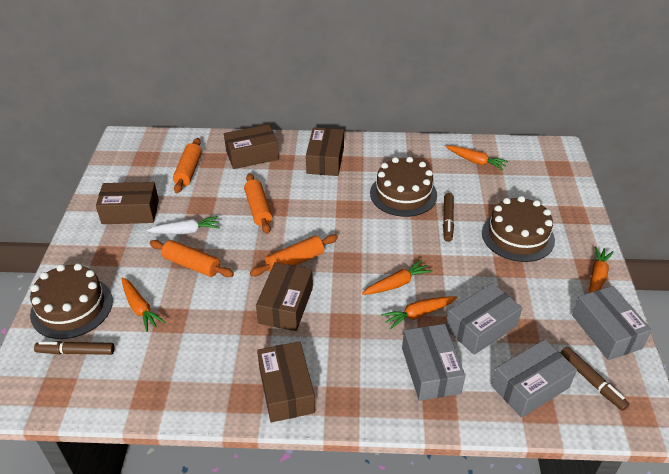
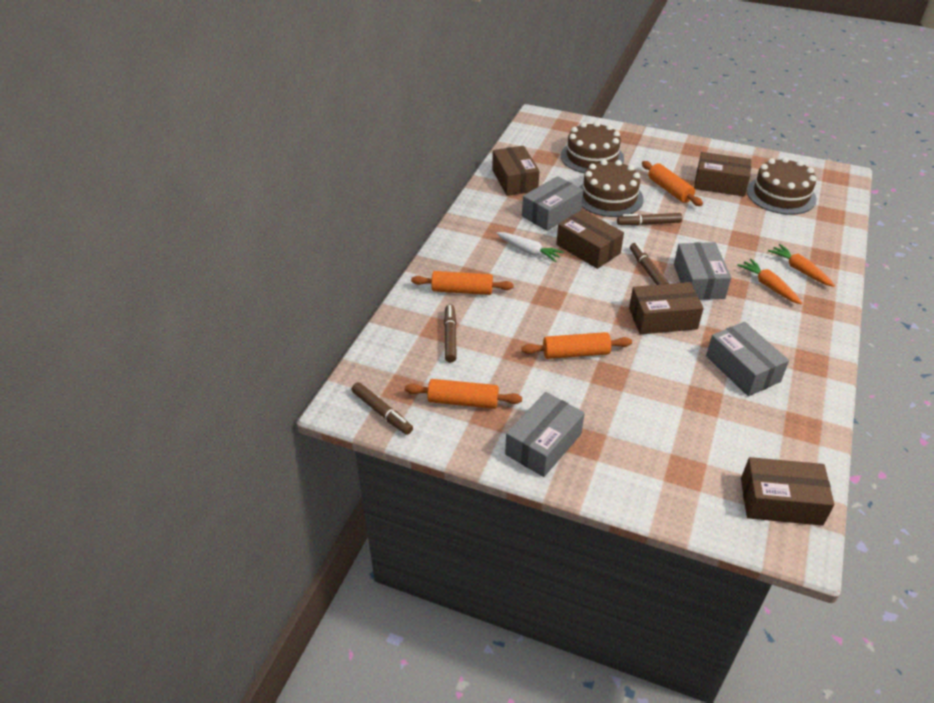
brown marker: [34,341,115,355] [443,193,454,242] [561,347,629,411] = 3 -> [352,382,413,435] [444,305,457,362] [617,213,682,225] [630,243,669,285] = 4
orange carrot: [121,277,165,332] [362,260,432,295] [381,296,457,329] [446,146,508,170] [589,246,614,293] = 5 -> [737,259,802,305] [768,244,835,287] = 2

